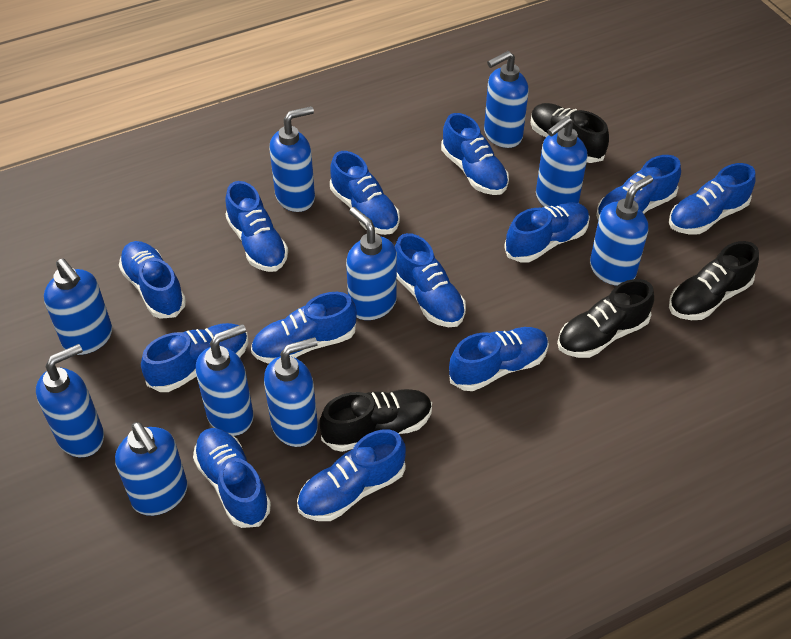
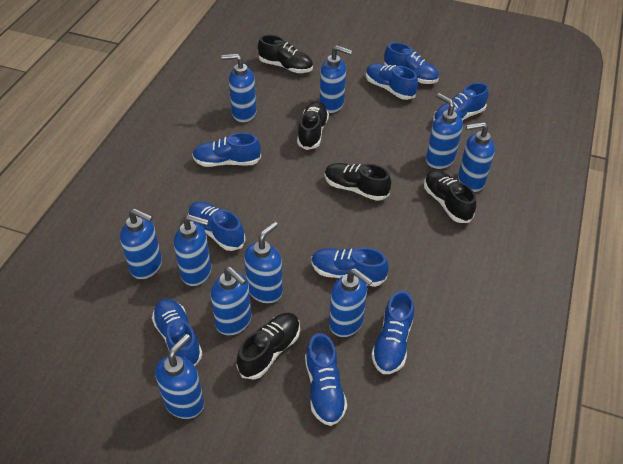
black shoe: [319,389,432,452] [530,103,609,163] [557,279,654,358] [669,241,759,320] = 4 -> [237,313,300,379] [258,35,313,73] [297,101,329,150] [325,163,391,201] [424,170,476,223] = 5
blue shoe: [119,241,186,319] [141,323,248,392] [193,428,271,528] [225,181,288,272] [251,292,357,364] [297,429,406,521] [330,151,400,235] [395,233,466,327] [441,113,509,195] [449,327,549,391] [504,202,590,263] [596,155,681,220] [669,163,756,234] = 13 -> [152,298,203,366] [188,201,246,251] [192,132,261,167] [305,333,347,426] [311,247,389,287] [366,63,418,100] [371,291,414,374] [384,42,439,84] [433,83,489,121] = 9

